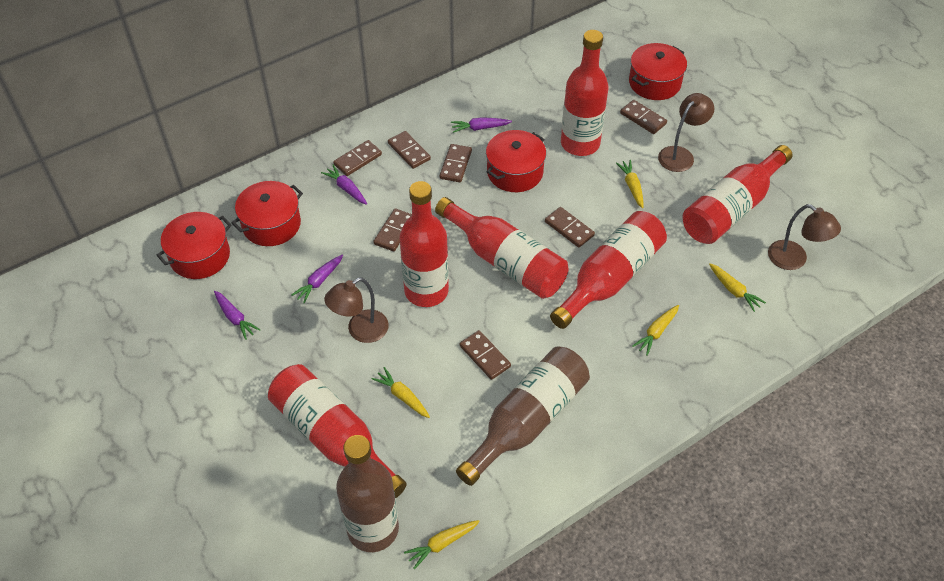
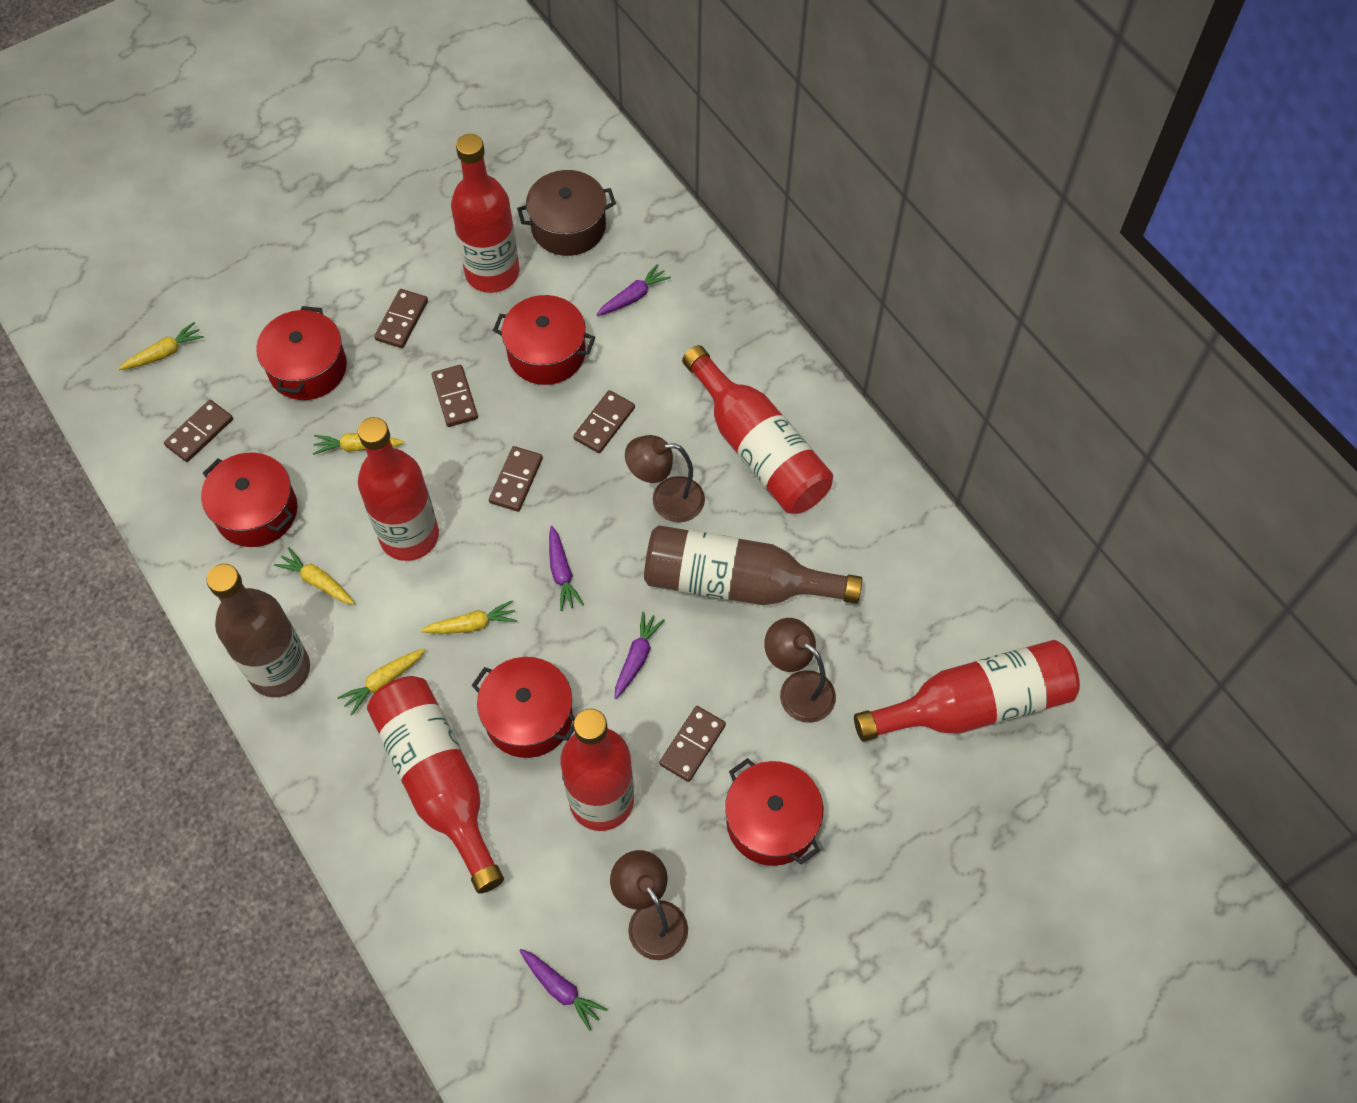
brown domino: [333,140,382,176] [373,209,412,251] [388,131,431,169] [440,144,472,182] [460,330,511,380] [545,207,595,248] [620,100,667,134] = 7 -> [164,400,233,462] [374,289,428,348] [431,365,478,427] [489,446,543,512] [573,390,635,453] [659,706,726,782] = 6
brown pot: none = 0 -> [517,170,616,256] = 1
red pot: [156,212,232,279] [232,181,303,246] [486,130,546,192] [629,43,687,100] = 4 -> [201,453,298,547] [256,306,347,400] [471,657,575,758] [493,295,595,385] [725,758,823,866] = 5

